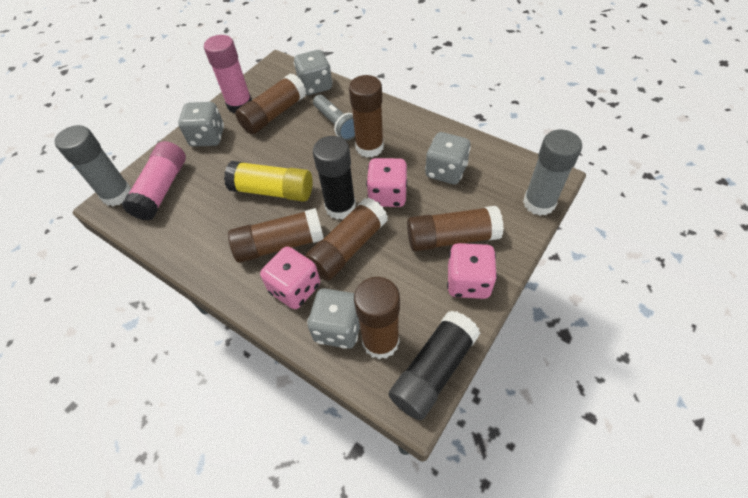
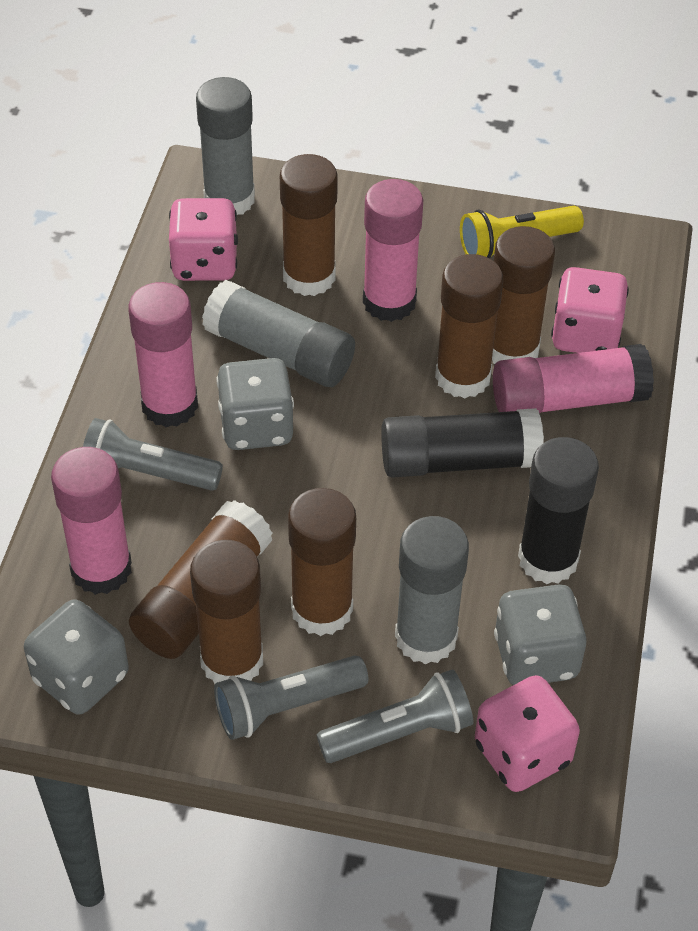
grey dice: [178,102,224,147] [294,50,333,95] [307,288,360,349] [425,132,471,184] = 4 -> [24,599,129,714] [217,358,294,450] [494,584,587,685] = 3
grey flashlight: [313,95,355,141] = 1 -> [83,418,223,491] [214,656,368,740] [317,669,474,763] = 3
grey glue stick: [55,125,131,206] [523,130,582,216] = 2 -> [196,77,255,215] [202,280,355,387] [395,516,469,664] = 3
pink glue stick: [121,141,186,221] [204,35,252,113] = 2 -> [51,447,132,595] [128,282,198,427] [363,179,423,322] [493,344,654,414] = 4
yellow flashlight: none = 0 -> [460,206,584,258] = 1
yellow glue stick: [224,161,313,202] = 1 -> none = 0

